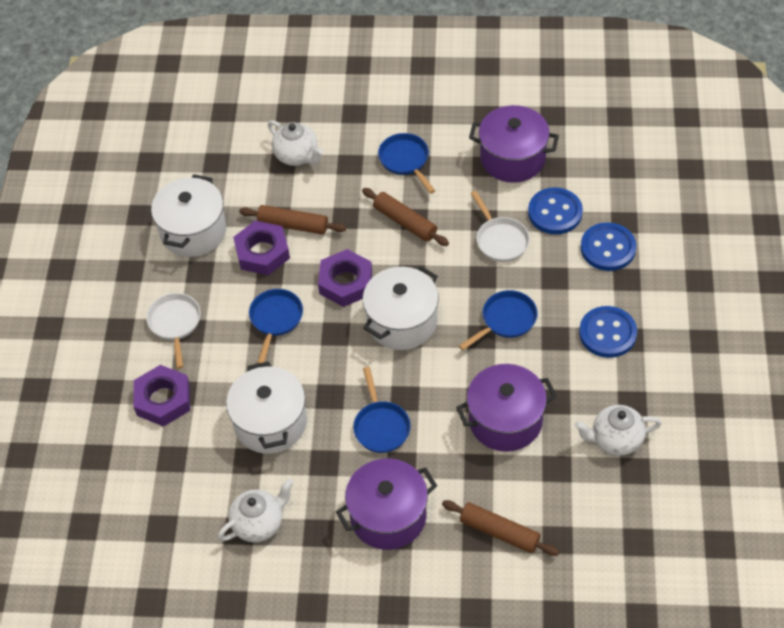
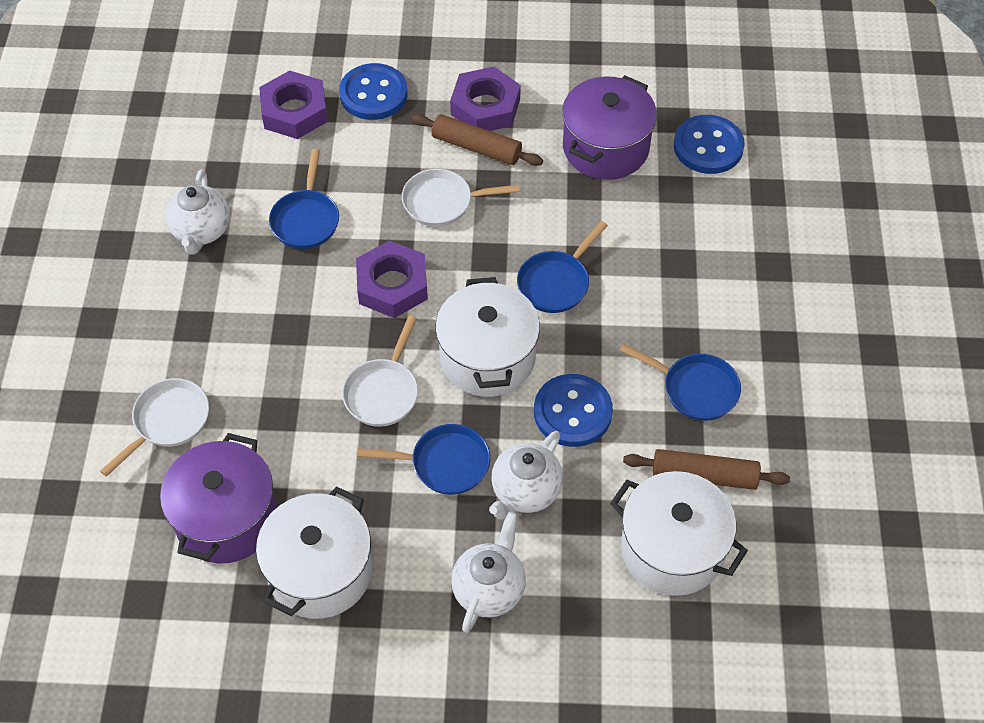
brown rolling pin: [239,205,346,235] [362,188,449,246] [442,500,559,556] = 3 -> [411,114,543,166] [623,449,790,490] = 2
purple pot: [336,459,437,550] [456,364,557,452] [469,105,559,183] = 3 -> [160,433,277,563] [562,76,657,180] = 2
white pan: [146,293,201,369] [471,191,530,262] = 2 -> [100,378,209,477] [342,316,418,427] [402,169,520,227] = 3

